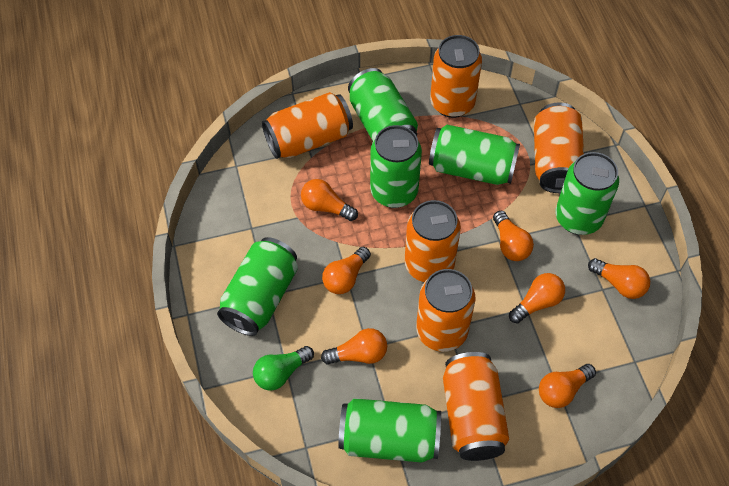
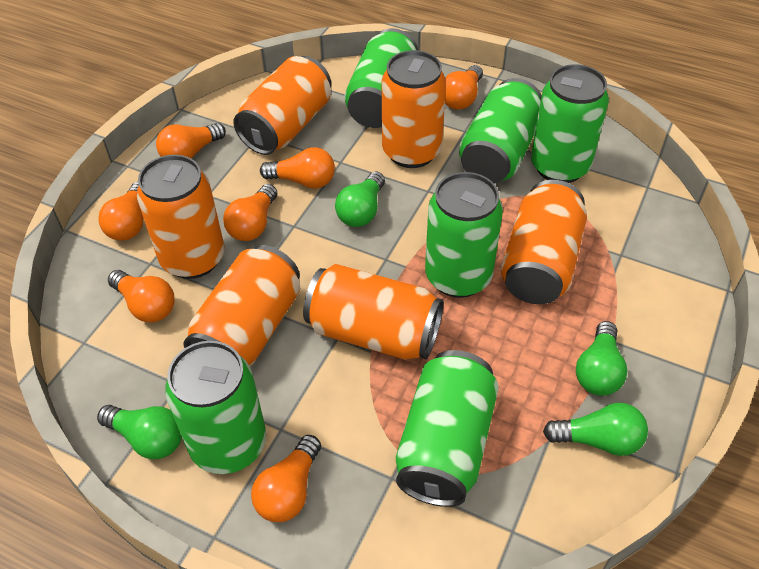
green light bulb: [253,346,314,391] = 1 -> [97,405,182,459] [335,171,385,227] [543,403,648,456] [576,321,627,396] = 4

